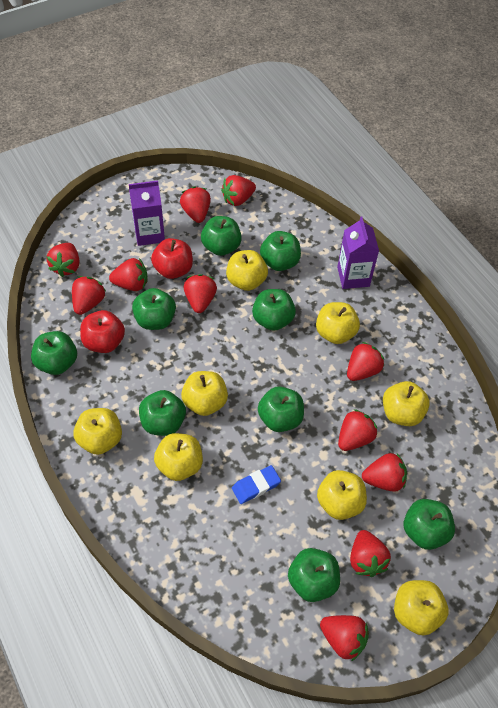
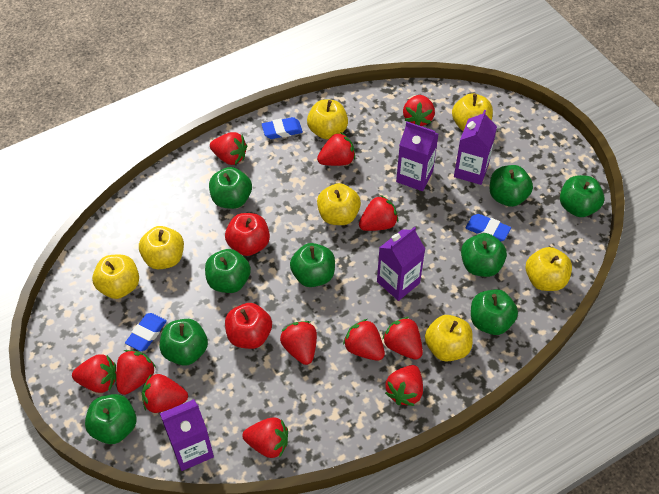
blue eraser: [232,465,281,504] = 1 -> [125,313,167,351] [262,117,303,139] [465,214,511,242] = 3
purple carton: [129,180,165,246] [337,217,379,289] = 2 -> [160,399,214,471] [377,227,425,301] [396,122,438,191] [454,110,497,185] = 4
red strawberry: [47,243,79,277] [72,276,106,315] [109,258,148,291] [180,187,211,223] [184,274,217,313] [221,175,256,206] [320,615,369,661] [338,409,378,451] [347,342,384,381] [350,530,391,577] [362,453,407,492] = 11 -> [72,354,116,393] [116,350,156,395] [142,374,188,413] [210,132,247,165] [242,417,288,458] [280,321,317,365] [317,132,355,166] [343,319,385,361] [359,195,398,231] [382,317,423,359] [385,365,423,406] [403,95,435,126] = 12
yellow apple: [73,408,122,455] [154,433,203,481] [181,371,228,416] [226,250,268,291] [316,302,360,344] [317,470,367,520] [383,381,430,426] [394,580,449,636] = 8 -> [92,254,139,299] [139,226,184,269] [307,100,348,139] [317,183,361,225] [425,315,473,361] [452,93,493,131] [526,247,572,291] = 7

